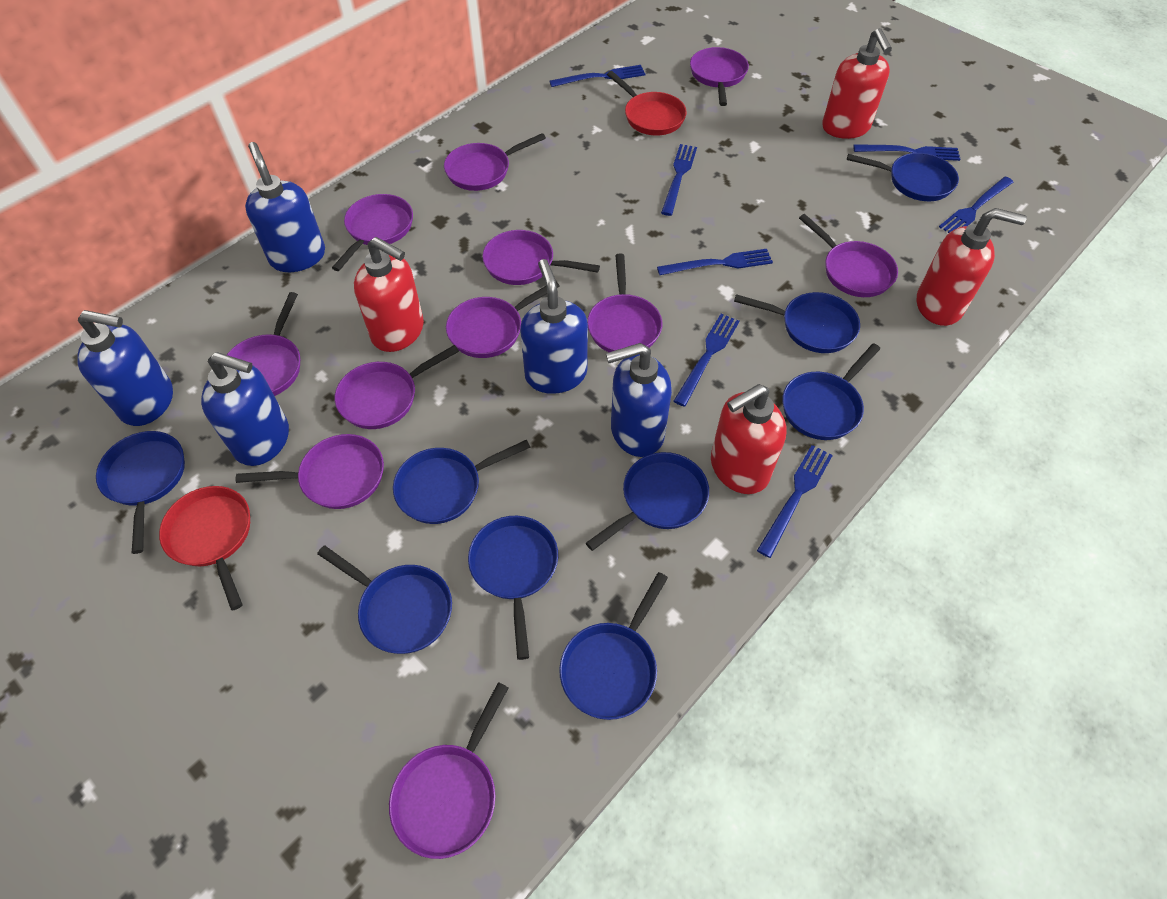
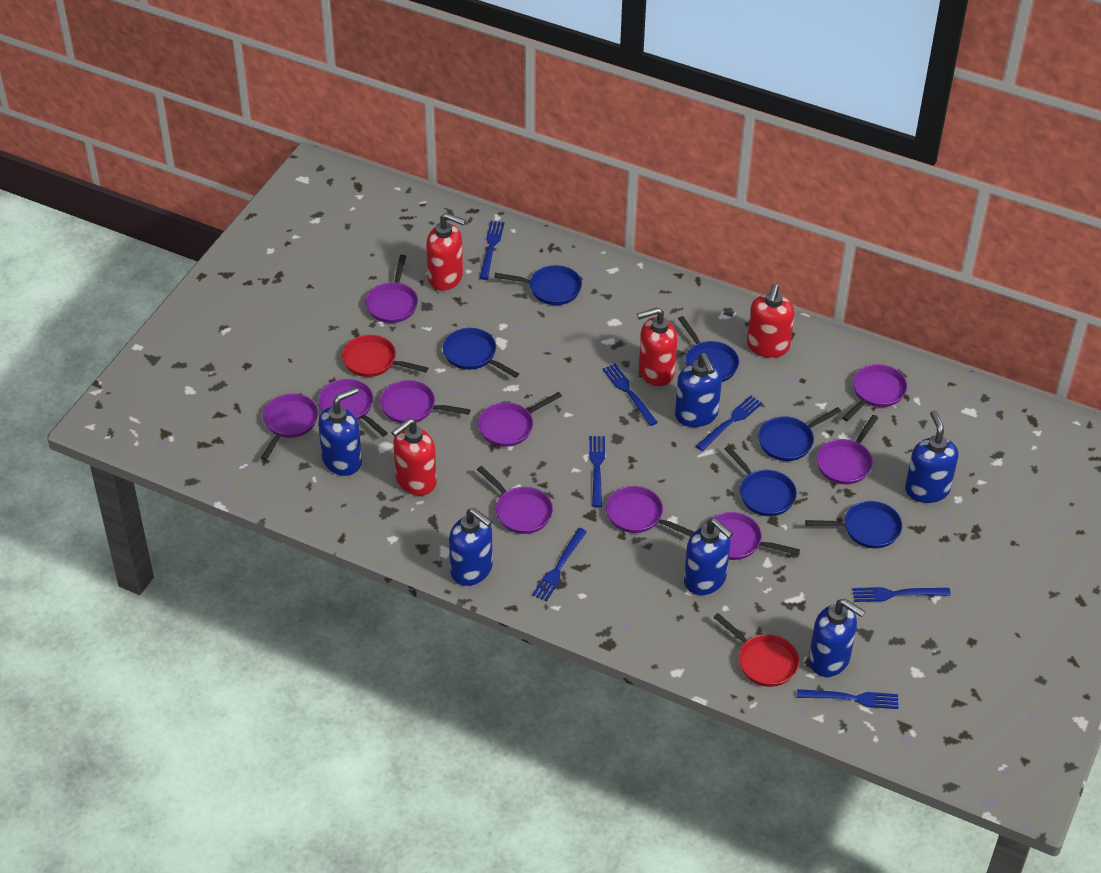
blue pan: [96,431,185,554] [317,546,452,654] [393,440,531,524] [468,516,558,660] [559,572,668,720] [586,452,709,551] [734,292,860,353] [782,343,880,440] [847,153,959,201] = 9 -> [443,328,519,378] [494,265,582,305] [678,316,739,382] [724,446,797,516] [758,407,841,461] [805,501,902,548] = 6
blue soap dispenser: [78,310,173,426] [201,352,289,466] [245,142,325,272] [520,259,588,394] [606,343,672,457] = 5 -> [318,387,362,476] [449,508,493,586] [675,353,722,427] [684,518,733,595] [809,599,866,677] [905,410,958,503] = 6
purple pan: [227,292,300,396] [236,434,384,509] [332,194,413,271] [335,345,459,429] [389,682,508,859] [444,133,546,191] [446,281,560,358] [482,230,600,285] [587,253,662,352] [690,47,749,106] [799,214,898,297] = 11 -> [261,394,318,460] [318,379,388,437] [365,255,418,323] [380,380,470,423] [477,466,553,534] [478,392,562,447] [606,486,694,537] [706,512,800,560] [816,415,878,484] [842,364,907,421] = 10

